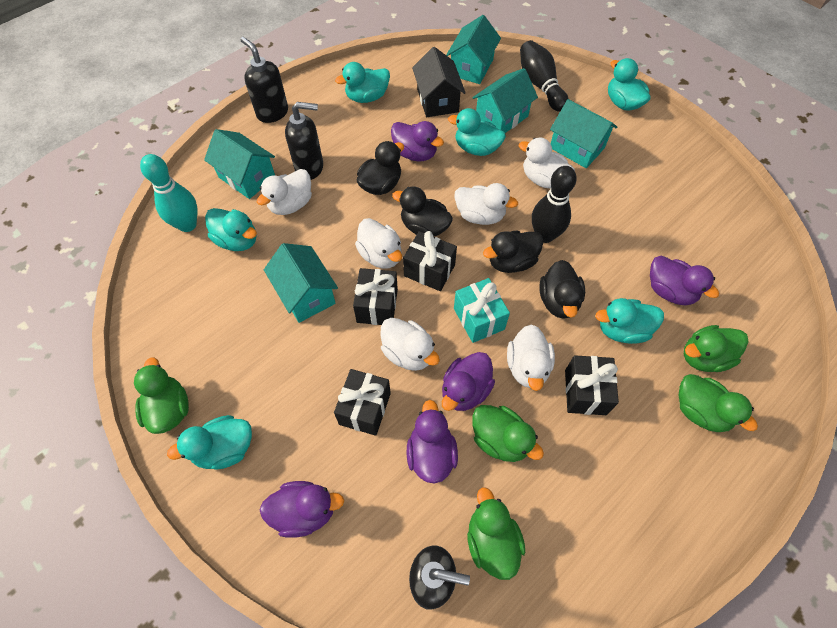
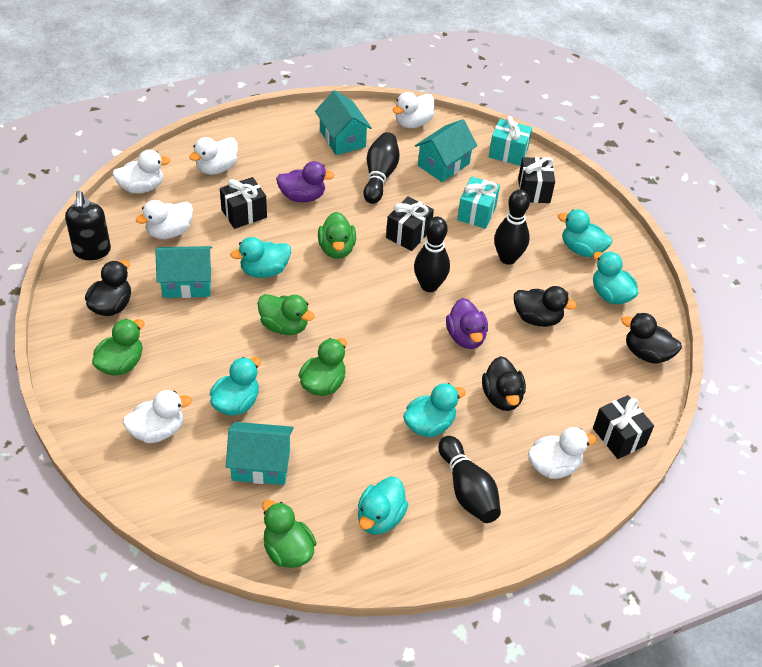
black bowling pin: [520,40,568,112] [532,166,577,243] = 2 -> [363,132,399,204] [414,217,450,292] [439,436,501,523] [494,189,530,265] = 4
black house: [412,47,466,117] = 1 -> none = 0
black soap dispenser: [240,37,288,123] [285,102,323,180] [409,545,470,610] = 3 -> [65,191,111,260] = 1
purple duck: [260,481,344,538] [391,121,444,161] [407,400,458,484] [442,352,495,411] [650,256,719,305] = 5 -> [276,161,335,202] [446,298,488,349] = 2
turquoise bowling pin: [140,154,198,232] = 1 -> none = 0
turquoise gift: [454,278,510,343] = 1 -> [457,176,500,229] [489,116,532,166] = 2
turquoise house: [204,129,275,199] [264,243,338,323] [446,15,501,84] [472,68,538,133] [550,99,617,168] = 5 -> [155,246,212,298] [226,422,293,485] [315,90,372,155] [415,119,477,182] = 4

